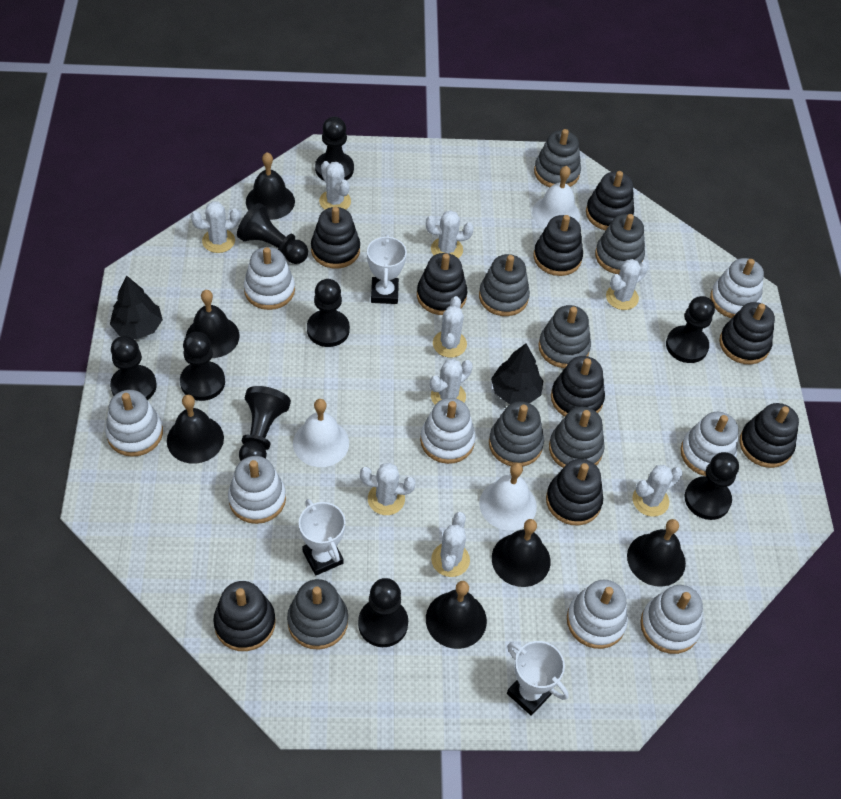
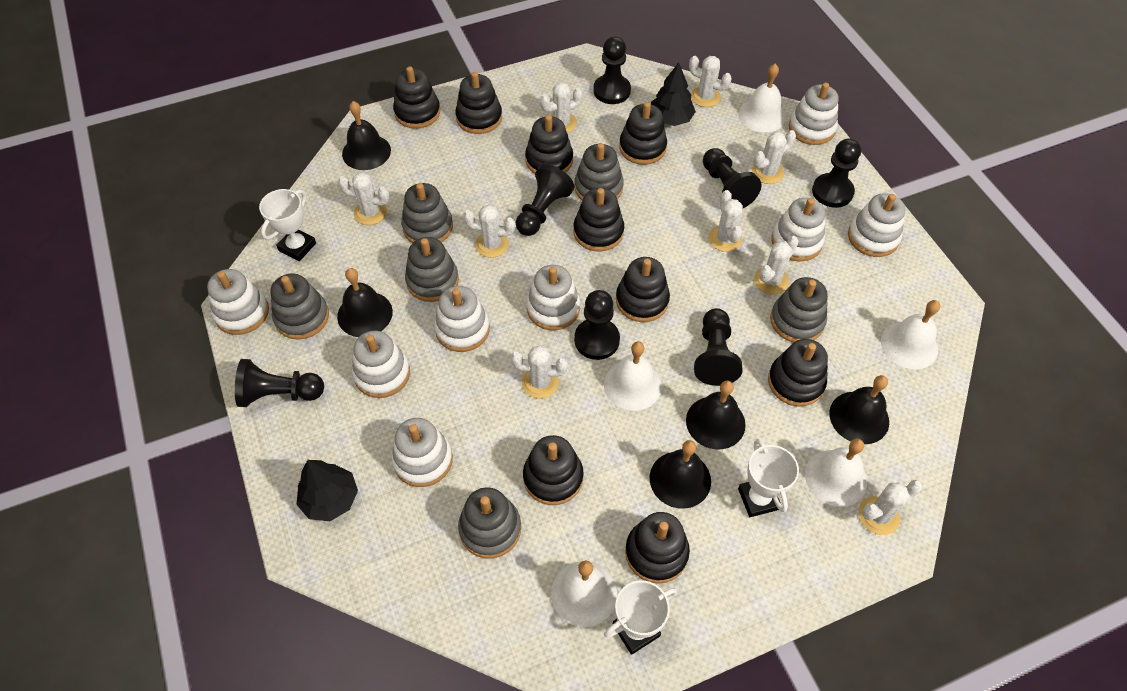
black bell: [167,395,224,464] [186,290,240,358] [246,152,295,220] [426,581,487,649] [492,519,551,587] [627,519,686,587] = 6 -> [337,268,393,337] [342,101,391,170] [650,440,711,509] [686,380,746,449] [829,375,889,444] = 5
black pawn: [110,336,157,400] [180,332,225,401] [237,203,308,264] [239,386,291,461] [307,279,350,347] [315,117,354,181] [358,578,408,647] [666,296,715,363] [685,452,739,520] = 9 -> [235,359,324,407] [516,164,574,236] [574,290,620,360] [593,36,631,104] [694,308,743,386] [703,148,762,208] [812,138,861,208] = 7
grey stacking toy: [287,579,348,650] [479,254,530,316] [489,401,544,467] [534,129,581,187] [538,305,591,368] [549,407,605,468] [595,214,645,274] = 7 -> [270,274,329,340] [401,183,453,243] [405,237,459,302] [458,487,521,558] [574,143,624,200] [770,277,828,342] = 6
white bell: [293,399,349,467] [479,463,537,531] [532,166,580,229] = 3 -> [551,560,617,627] [604,342,662,411] [739,64,786,132] [805,438,867,507] [881,300,940,370] = 5

